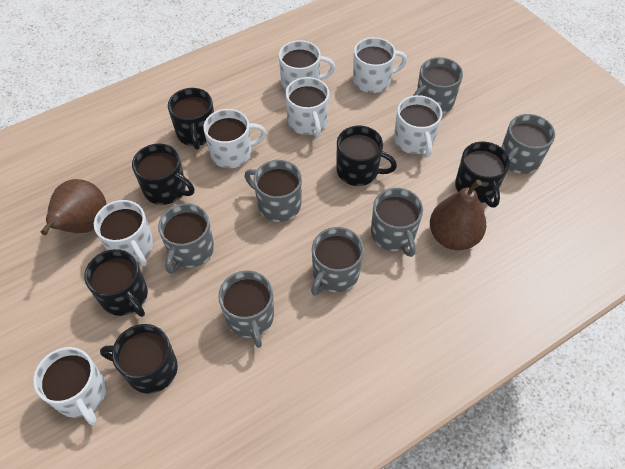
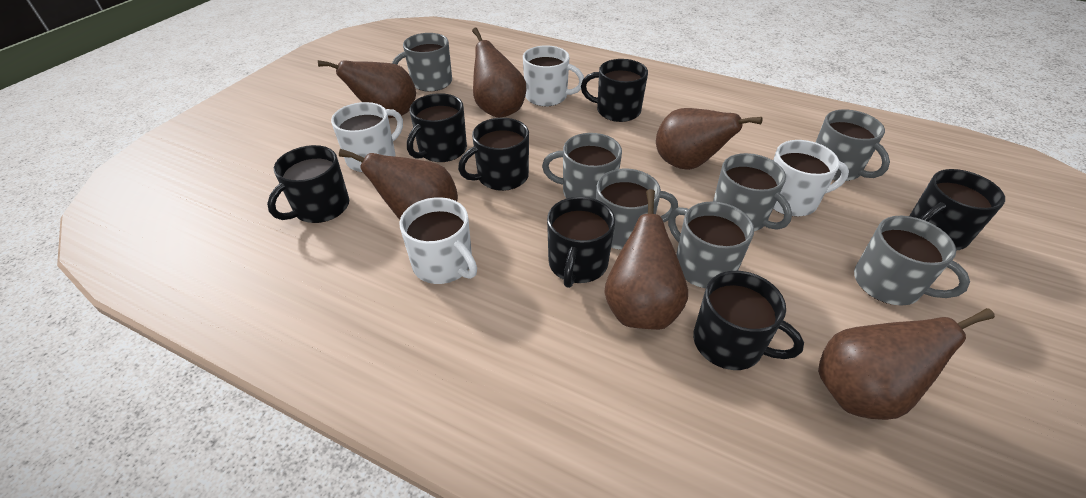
black mug: [84,249,148,317] [100,324,178,394] [132,143,194,205] [168,88,214,150] [337,126,397,186] [455,142,510,208] = 6 -> [267,145,349,223] [407,93,467,162] [458,118,529,191] [547,197,615,288] [581,59,648,122] [693,271,804,370] [909,169,1005,250] = 7
brown pear: [41,179,106,235] [430,179,486,250] = 2 -> [318,60,416,118] [339,149,458,219] [472,28,526,118] [604,189,688,330] [656,108,762,170] [818,308,995,420] = 6
white mug: [33,347,106,425] [94,200,153,266] [203,109,266,168] [279,40,335,91] [285,77,329,137] [353,37,407,93] [394,95,442,158] = 7 -> [331,102,403,172] [399,197,477,284] [523,45,584,106] [773,140,849,217] = 4

